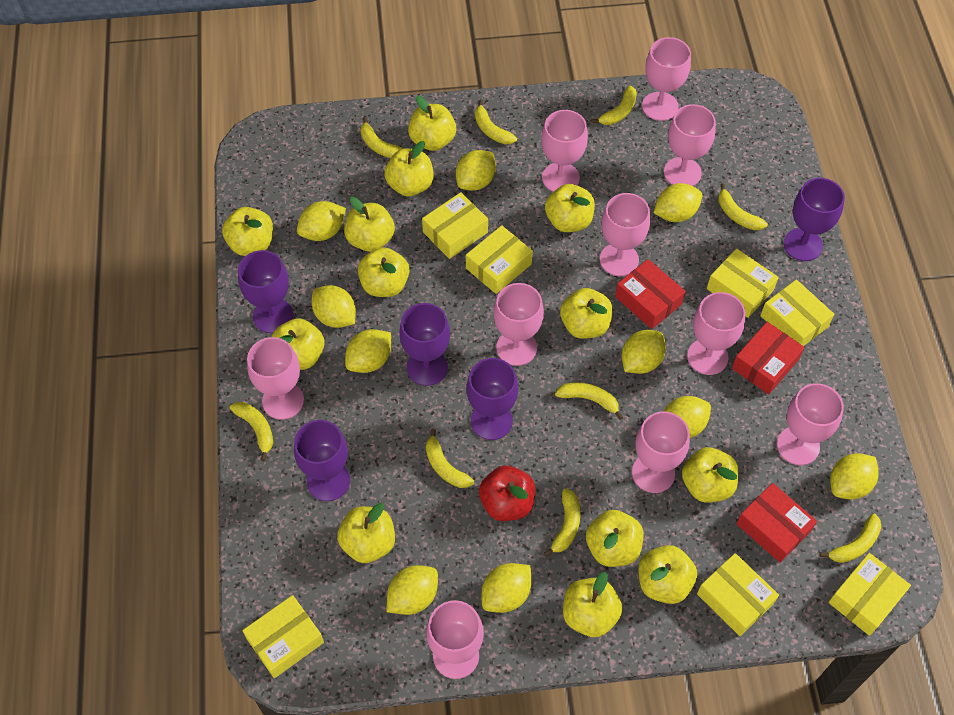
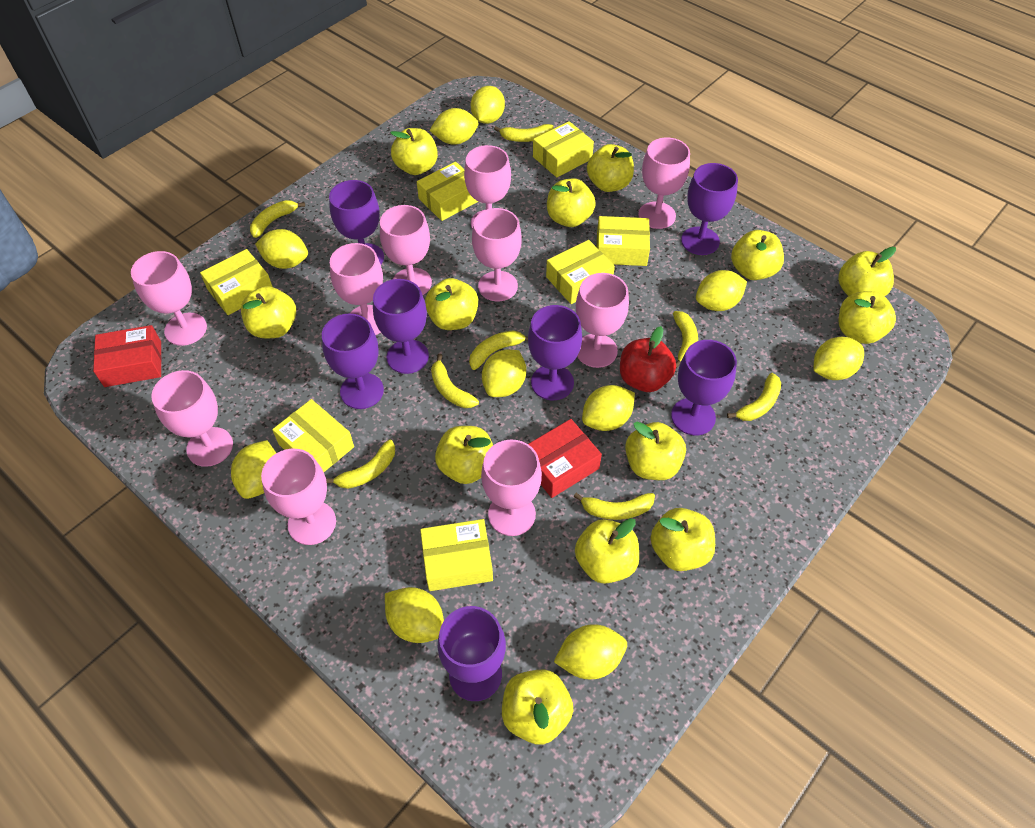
purple goblet: [238,250,293,333] [294,420,350,501] [399,303,450,386] [466,358,518,440] [784,178,845,261] = 5 -> [322,314,384,409] [329,180,384,264] [373,279,429,374] [438,606,506,701] [528,305,582,400] [671,340,737,435] [681,163,738,255] = 7
red box: [615,259,686,329] [732,322,805,395] [736,483,817,563] = 3 -> [93,325,162,387] [528,419,602,498] = 2
yellow banana: [230,402,273,461] [361,117,403,158] [426,429,474,488] [475,100,517,144] [544,488,581,557] [555,383,623,420] [591,85,637,125] [718,183,768,230] [819,513,882,563] = 9 -> [250,200,305,238] [326,439,395,489] [431,354,479,408] [469,330,528,370] [494,124,553,142] [573,493,655,520] [673,311,698,368] [727,373,781,421] = 8

